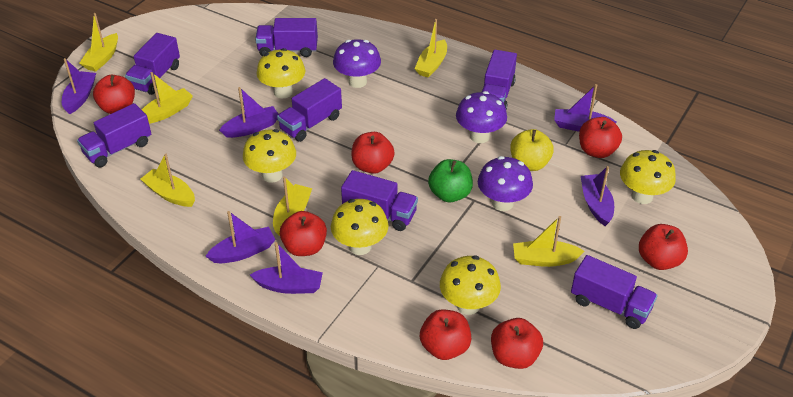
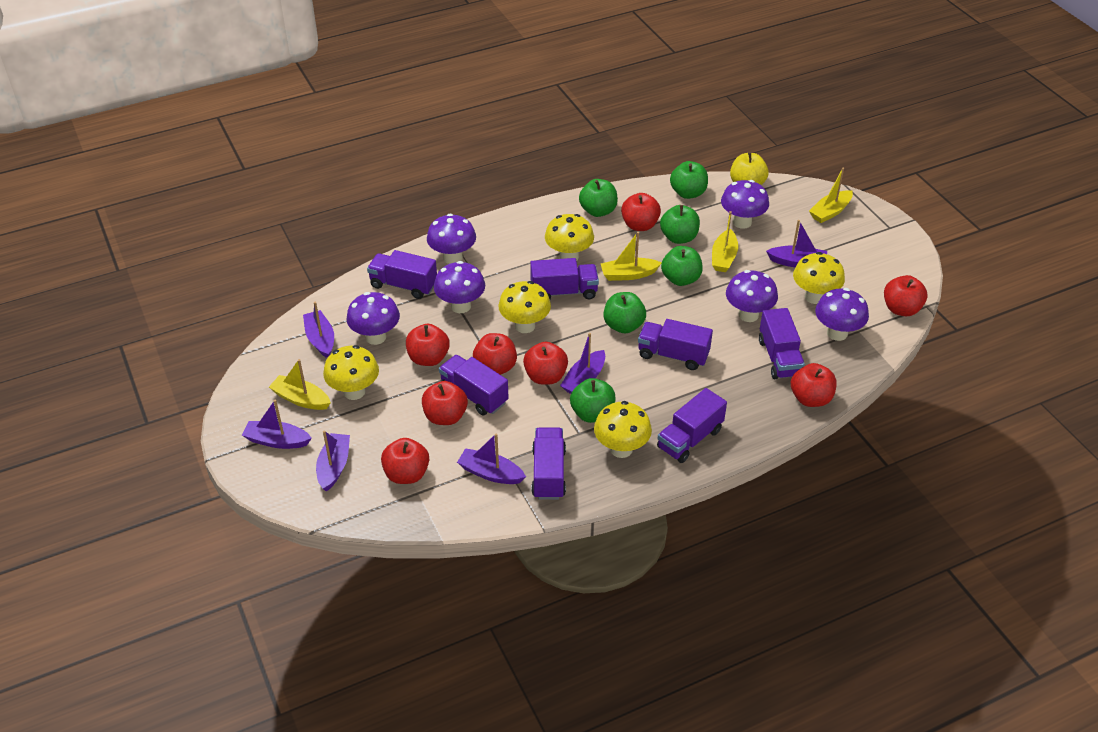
green apple: [428,159,473,202] = 1 -> [570,378,616,423] [579,179,618,217] [603,292,646,333] [660,205,700,244] [661,246,703,286] [670,161,708,199] = 6
purple mushroom: [333,39,381,88] [456,91,507,143] [478,156,533,211] = 3 -> [347,292,400,345] [427,214,476,264] [434,261,485,313] [721,180,769,229] [726,270,778,322] [815,288,869,341] = 6
red apple: [93,75,135,114] [280,211,327,256] [351,132,395,174] [420,309,471,360] [491,318,543,369] [579,117,622,158] [639,224,688,270] = 7 -> [381,438,429,484] [406,324,450,366] [422,381,468,425] [473,333,517,375] [523,342,568,385] [621,193,661,231] [791,363,837,407] [884,275,927,316] = 8
yellow boat: [79,13,118,72] [141,154,195,207] [142,72,193,124] [273,176,312,236] [415,19,447,78] [513,216,585,267] = 6 -> [269,359,331,410] [601,232,661,281] [712,211,738,272] [809,168,853,223] = 4

